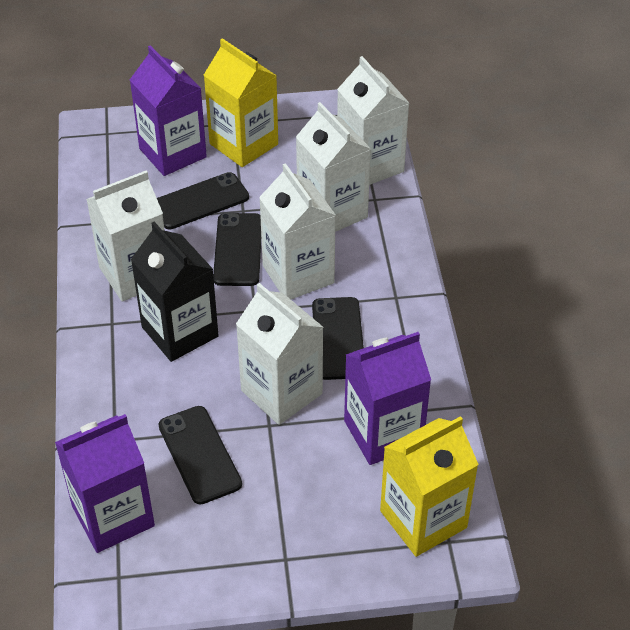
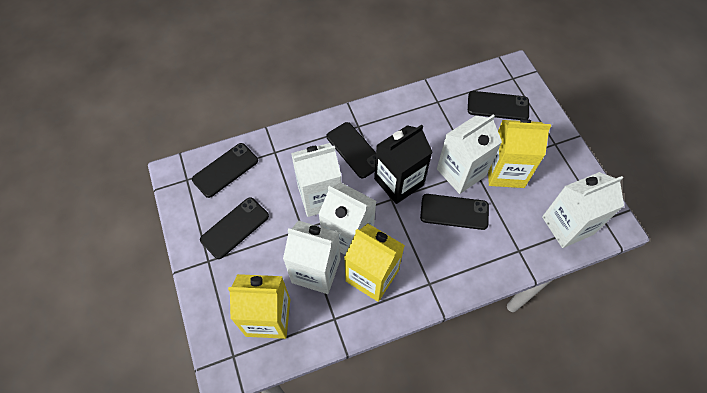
black phone: [157,172,249,230] [158,406,242,505] [213,213,261,286] [312,297,364,380] = 4 -> [192,143,258,198] [200,197,269,259] [327,122,376,178] [420,194,489,230] [468,91,529,120] = 5
purple carton: [55,414,155,553] [130,45,207,176] [344,332,431,465] = 3 -> none = 0
yellow carton: [204,38,278,167] [380,416,479,557] = 2 -> [228,274,290,339] [344,223,405,302] [488,119,551,188] = 3

